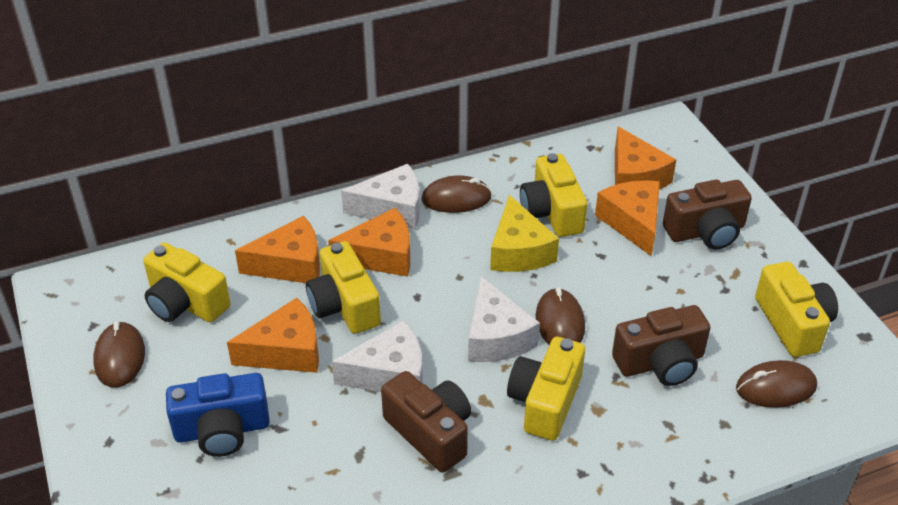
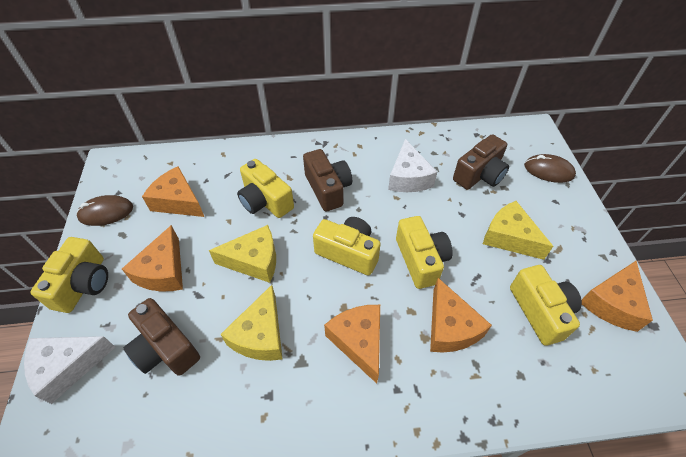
blue camera: [166,373,270,457] = 1 -> none = 0
brown mouse: [93,321,145,388] [421,176,492,213] [536,287,585,345] [736,360,817,408] = 4 -> [76,195,133,226] [524,154,576,183] = 2
white cheese: [332,320,423,392] [341,164,420,229] [468,277,540,362] = 3 -> [24,336,115,404] [388,139,437,192] = 2
yellow cheese: [490,195,559,272] = 1 -> [209,225,276,283] [220,285,282,361] [483,201,553,260] = 3

